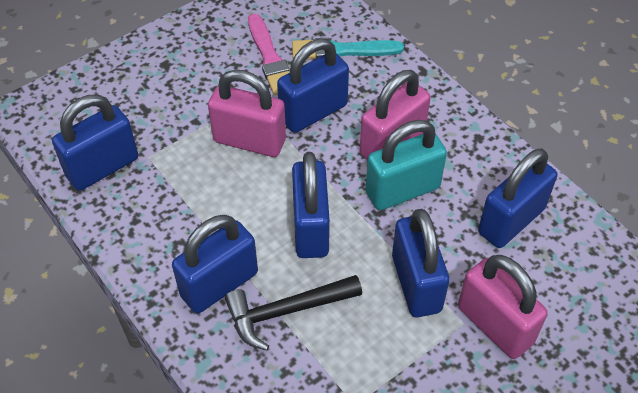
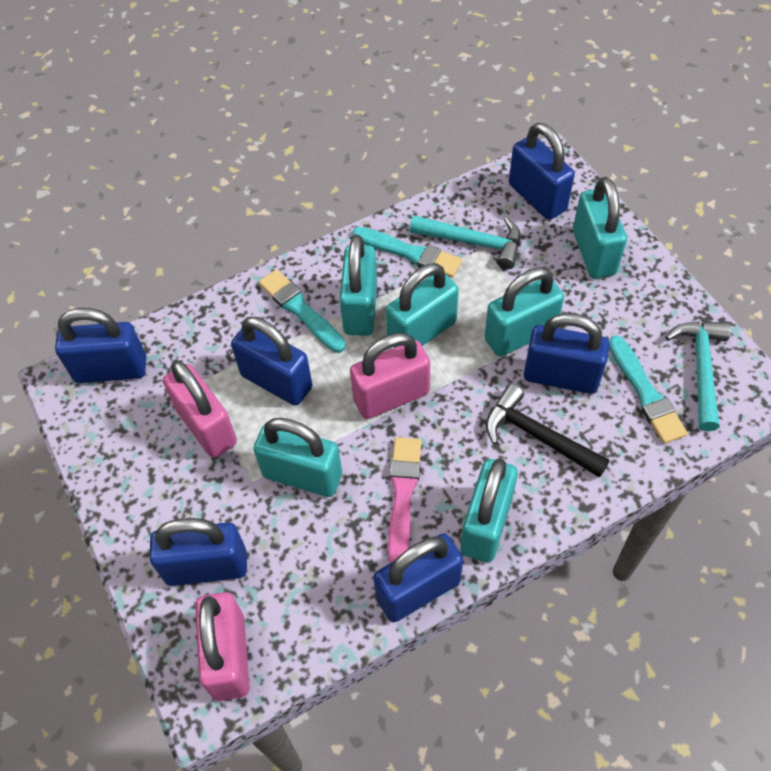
turquoise brush: [292,38,404,59] = 1 -> [259,269,346,353] [353,227,462,278] [609,335,687,444] = 3
turquoise hammer: none = 0 -> [410,215,521,269] [665,321,731,431] = 2
turquoise padlock: [366,120,447,210] = 1 -> [253,418,342,497] [340,235,377,336] [386,263,459,348] [460,458,518,563] [484,267,564,356] [573,177,627,278] = 6

